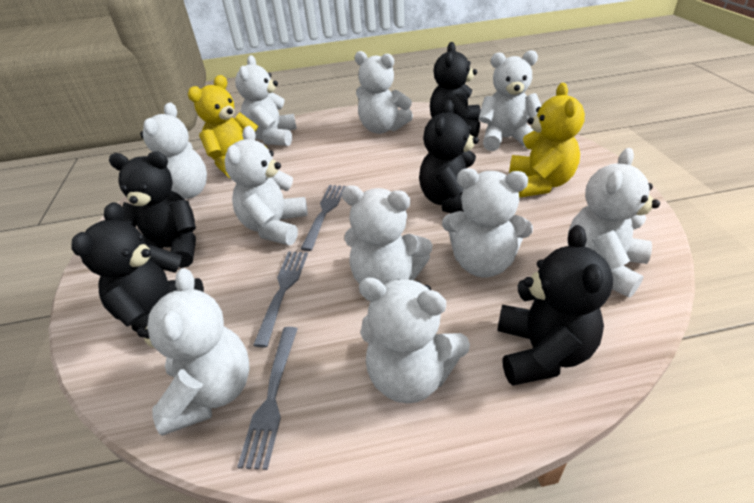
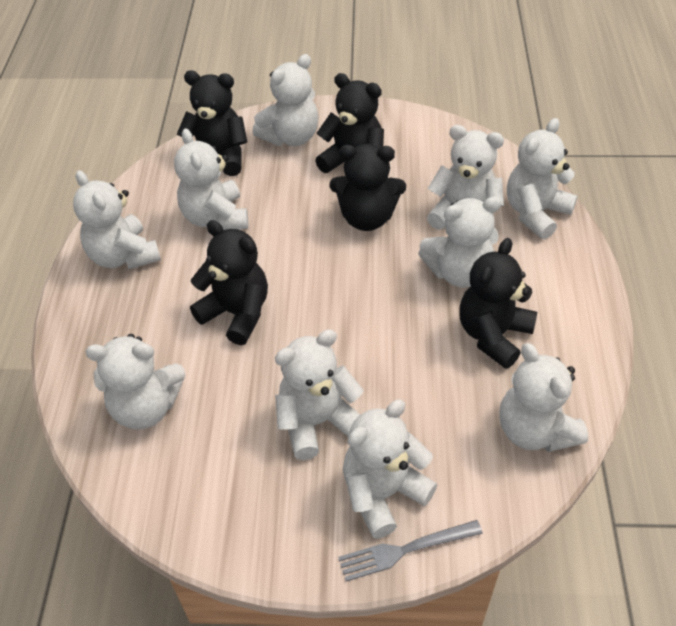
grey fork: [237,327,298,470] [253,251,308,348] [301,185,346,251] = 3 -> [338,520,483,581] = 1
yellow teddy bear: [188,75,267,178] [509,83,585,198] = 2 -> none = 0

